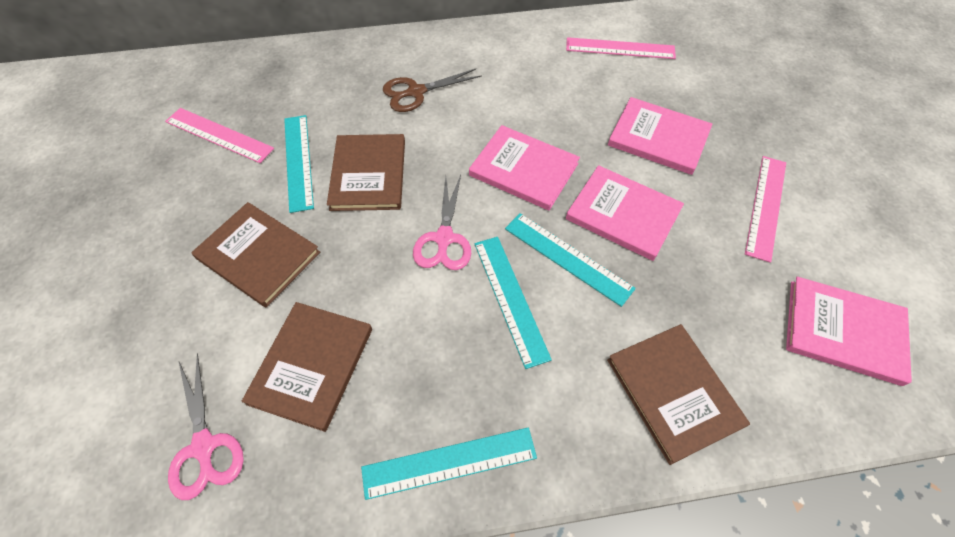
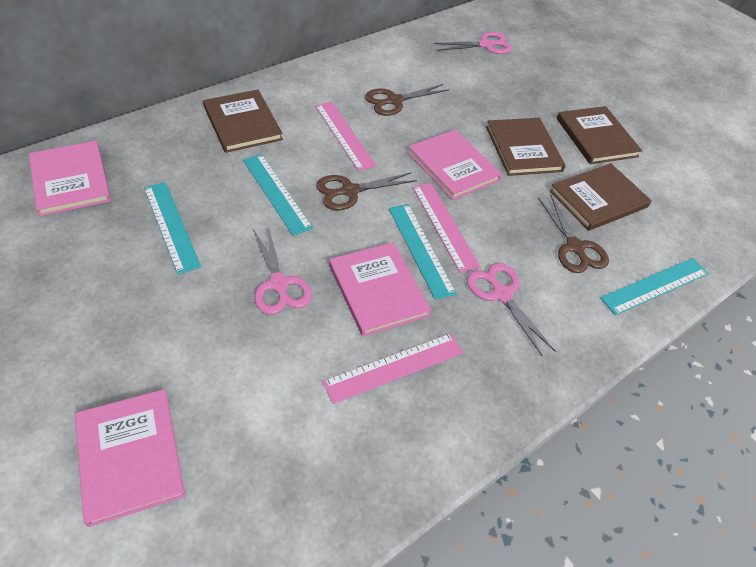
brown scissors: [383,69,482,112] = 1 -> [316,173,417,211] [365,84,449,116] [538,195,609,273] = 3
pink scissors: [168,353,244,500] [413,175,471,270] = 2 -> [253,227,312,315] [434,32,512,54] [467,263,555,357] = 3

